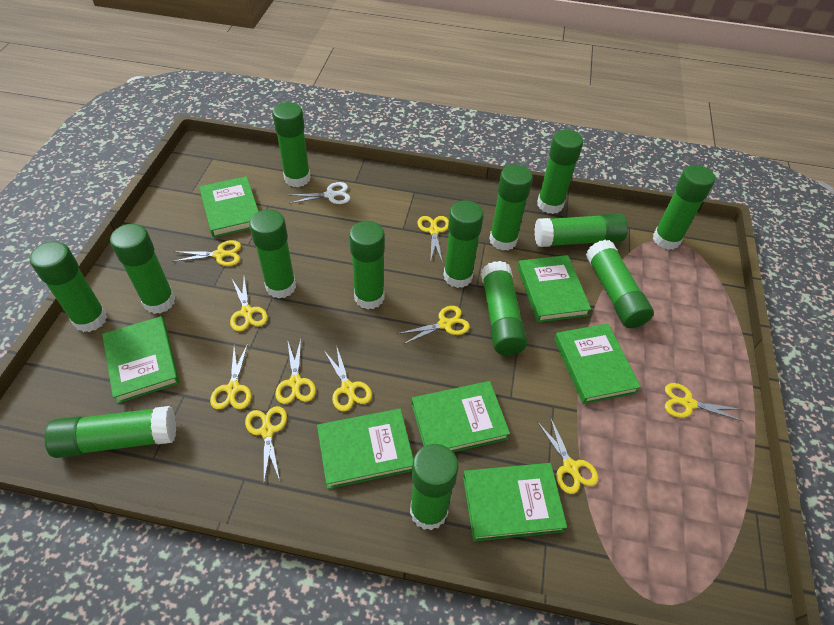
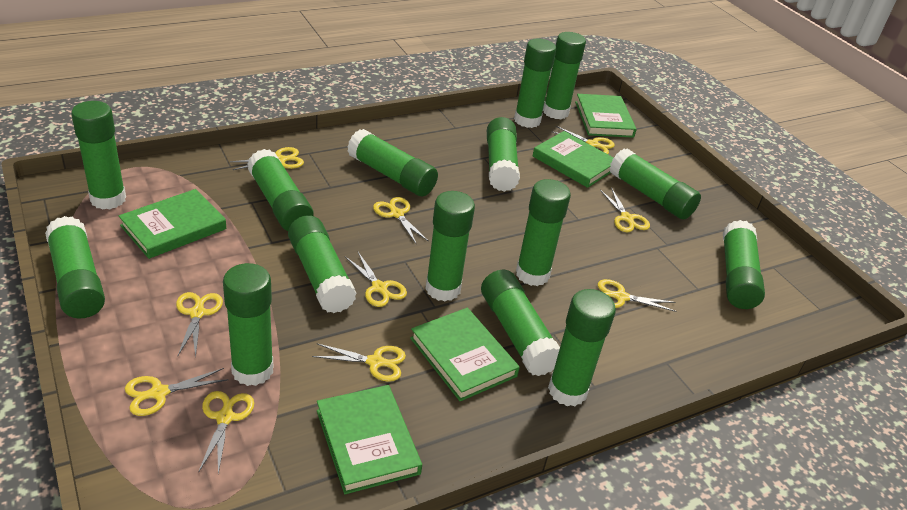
green book: [102,316,180,404] [199,176,259,238] [317,409,413,489] [412,381,510,452] [463,463,567,542] [517,255,591,323] [554,324,641,404] = 7 -> [119,189,226,259] [317,385,422,494] [410,308,520,401] [533,131,614,188] [575,94,637,138] = 5
green glue stick: [30,241,107,332] [44,406,176,458] [110,224,176,314] [249,209,296,298] [272,102,311,187] [349,221,385,309] [410,444,458,530] [444,200,484,288] [481,261,527,355] [489,164,533,251] [534,213,628,247] [537,129,583,214] [586,240,654,328] [653,165,715,250] = 14 -> [45,216,105,319] [71,101,126,210] [223,263,274,386] [247,149,314,231] [288,215,357,313] [347,129,438,196] [425,191,475,301] [481,270,560,376] [487,117,520,192] [514,39,556,128] [516,179,571,286] [543,32,586,119] [548,289,616,406] [609,149,701,219] [723,220,765,309] = 15
white scissors: [288,182,350,204] = 1 -> none = 0

